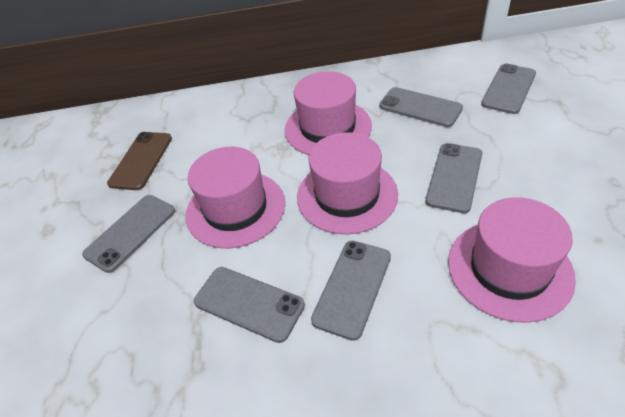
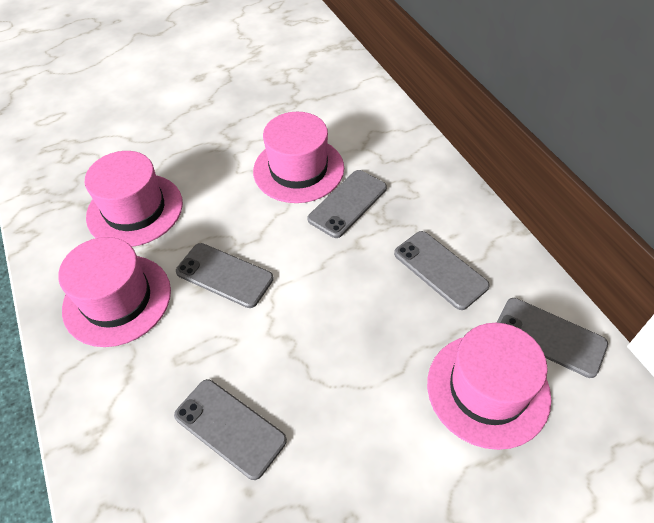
brown phone: [107,132,172,190] = 1 -> none = 0
grey phone: [82,195,175,273] [194,267,305,343] [311,241,391,341] [379,87,463,127] [425,143,482,213] [481,64,536,114] = 6 -> [174,379,287,480] [176,243,274,308] [307,170,387,238] [394,231,490,310] [497,298,608,378] = 5

